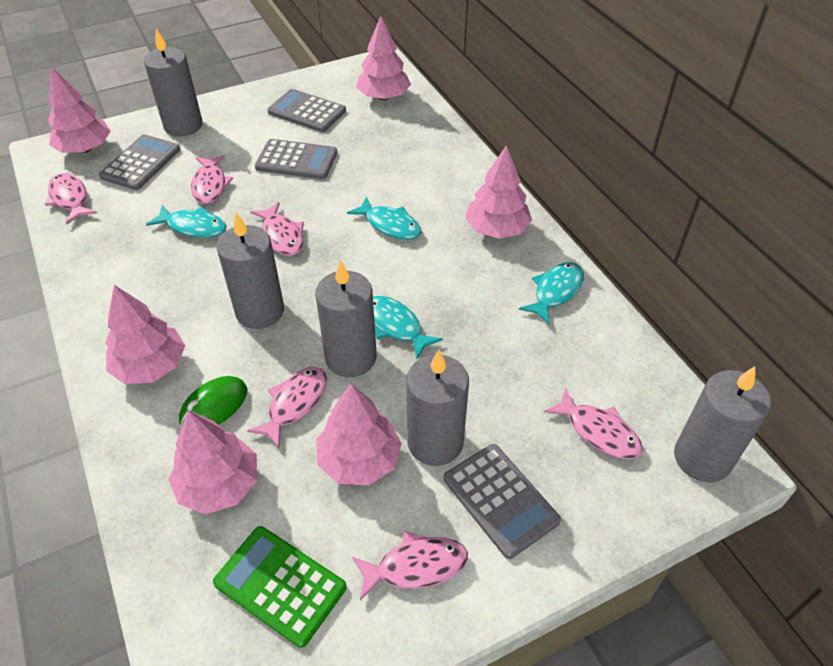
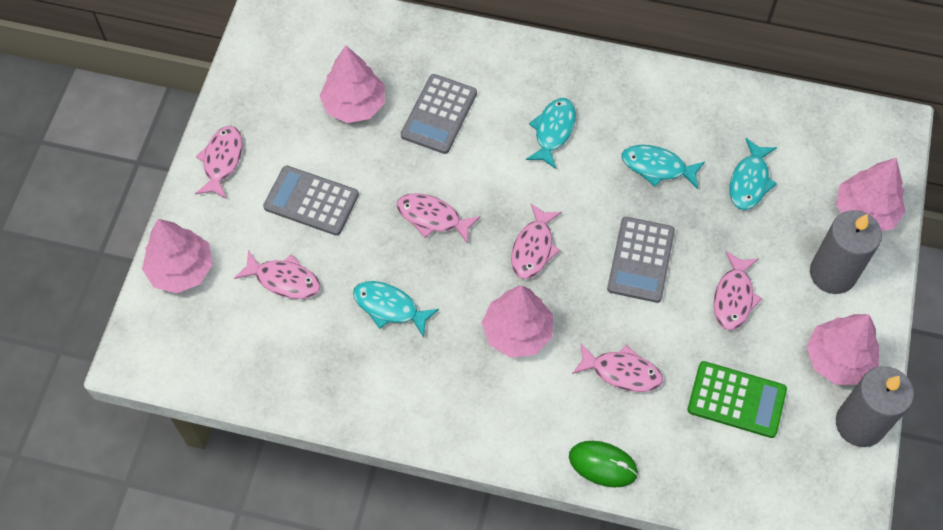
grey calculator: [99,134,181,190] [255,139,337,179] [267,89,346,132] [444,444,561,559] = 4 -> [263,166,359,236] [401,74,477,154] [607,217,675,303] = 3
grey candle: [144,29,202,136] [216,213,284,329] [315,260,377,377] [406,350,469,466] [674,366,771,482] = 5 -> [810,210,882,294] [836,366,914,447] = 2
pink tree: [48,66,111,153] [105,285,185,384] [169,410,257,514] [316,384,402,485] [356,16,411,100] [465,145,532,239] = 6 -> [142,219,213,293] [320,46,385,123] [482,285,553,358] [806,314,879,385] [836,158,906,231] = 5

